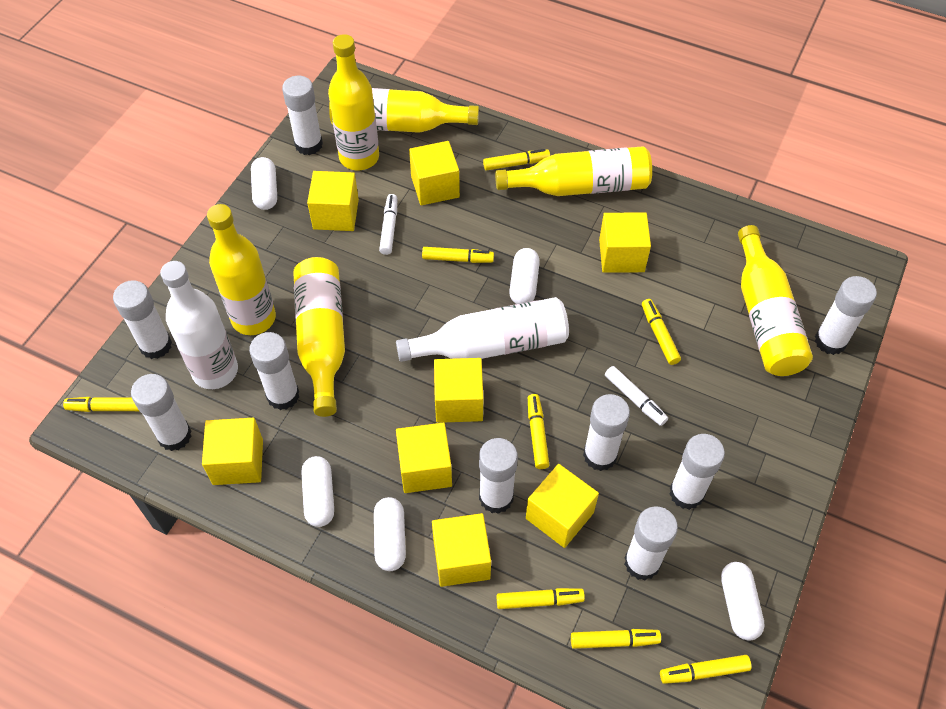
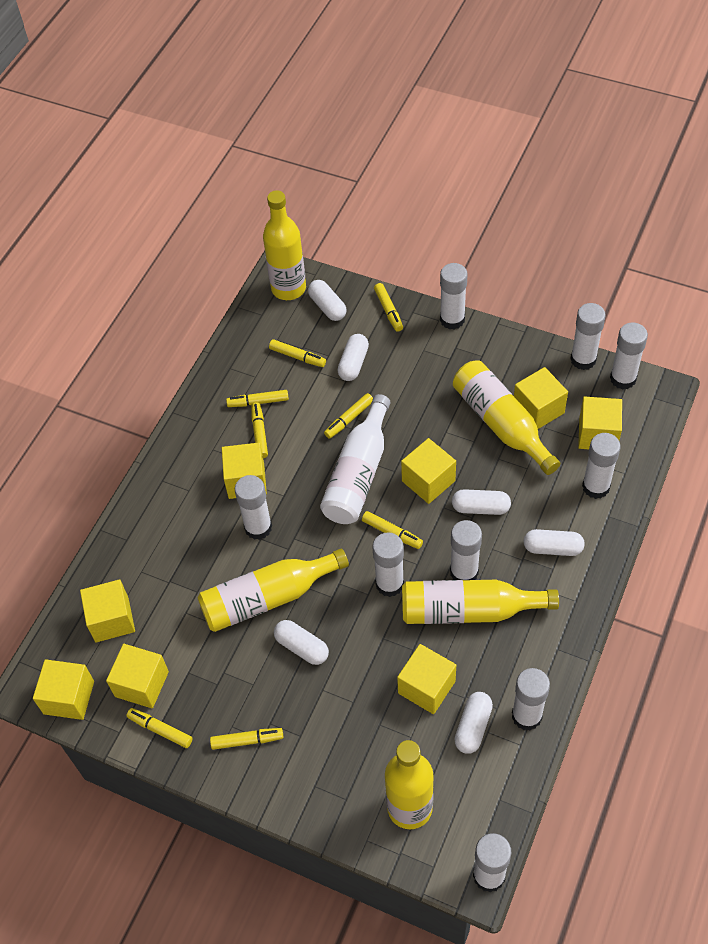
white bottle: [160,261,238,389] [396,297,569,362] = 2 -> [320,394,390,524] = 1
white capsule: [251,157,277,210] [301,456,334,527] [374,497,406,571] [509,248,540,304] [721,562,765,641] = 5 -> [274,620,329,665] [308,280,347,321] [337,334,369,381] [452,489,511,515] [454,692,493,754] [524,529,585,556] = 6
white marker: [379,194,397,255] [605,366,668,426] = 2 -> none = 0
yellow bottle: [207,204,276,335] [293,257,345,417] [328,34,379,170] [329,88,479,133] [495,146,652,196] [738,225,813,376] = 6 -> [198,549,349,632] [263,190,306,300] [385,740,434,829] [402,580,559,624] [453,360,560,475] = 5

